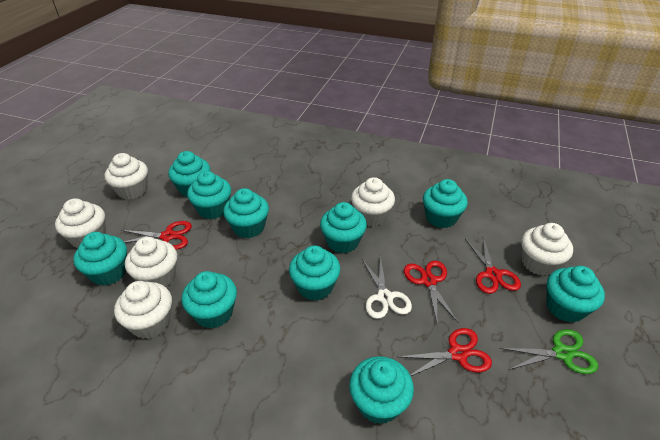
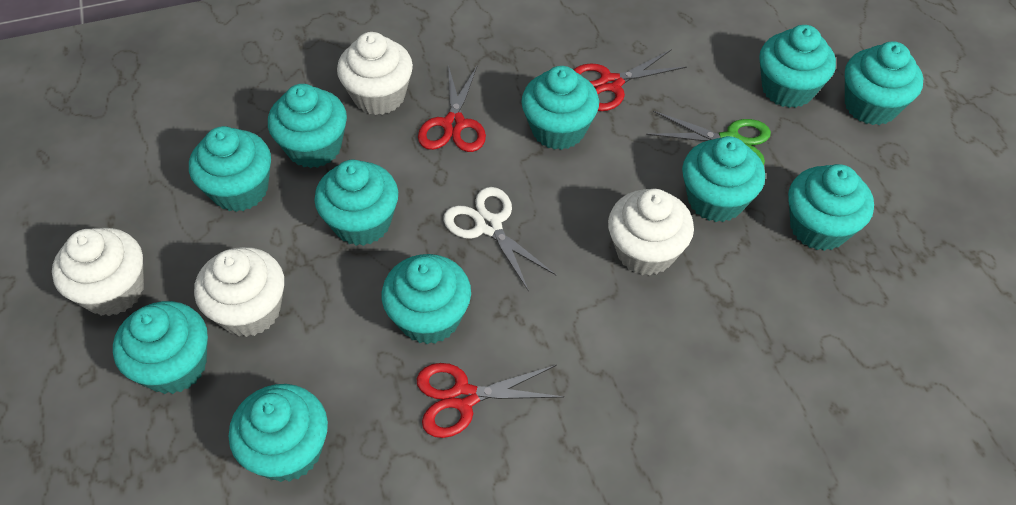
red scissors: [121,221,192,249] [398,328,492,376] [404,261,458,325] [465,237,521,294] = 4 -> [417,363,564,438] [418,65,486,152] [573,49,687,111] = 3
turquoise cupcake: [73,232,127,286] [168,151,210,197] [182,271,237,329] [187,171,231,219] [223,188,269,238] [289,246,340,301] [320,202,367,254] [349,356,414,424] [423,179,468,228] [546,266,605,323] = 10 -> [113,301,208,394] [189,126,271,212] [229,384,328,482] [268,84,347,168] [314,160,398,246] [382,254,471,344] [521,66,599,150] [682,136,765,222] [759,25,836,108] [788,164,874,251] [845,41,923,125] = 11
white cupcake: [55,198,106,249] [104,153,148,200] [114,281,172,339] [125,237,177,287] [351,177,395,226] [521,223,573,276] = 6 -> [52,228,144,316] [194,247,284,337] [337,32,413,115] [608,189,694,276] = 4

